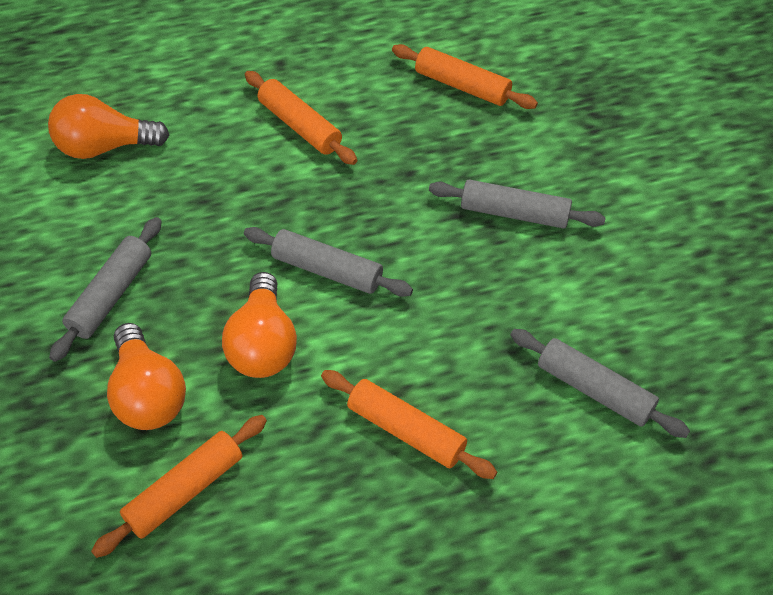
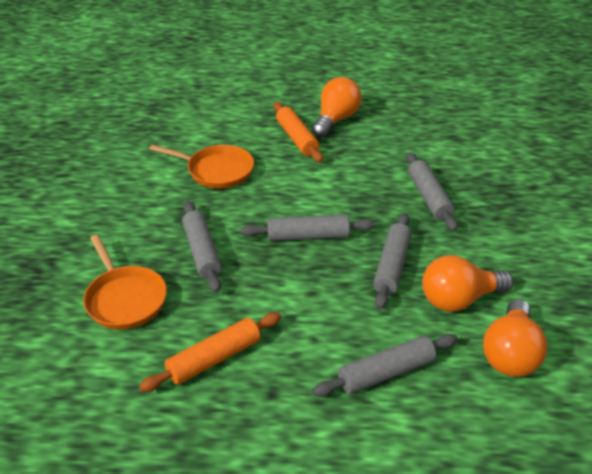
grey rolling pin: [49,217,162,362] [244,227,413,297] [429,180,606,229] [510,329,690,438] = 4 -> [182,201,222,293] [241,215,375,241] [312,334,458,397] [373,213,411,310] [406,152,458,231] = 5
orange pan: none = 0 -> [83,235,167,330] [149,144,254,188] = 2
orange rolling pin: [91,415,267,558] [245,71,357,165] [321,370,497,479] [392,44,538,109] = 4 -> [139,312,281,392] [274,102,323,163] = 2

